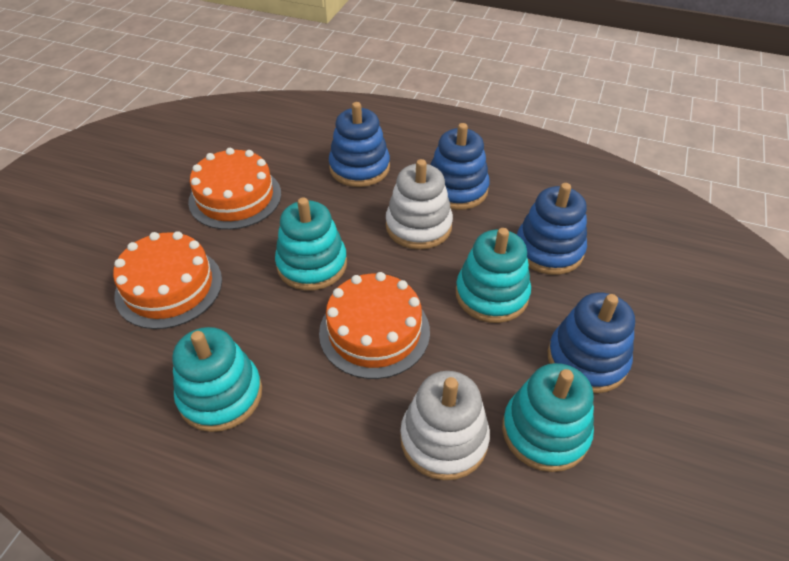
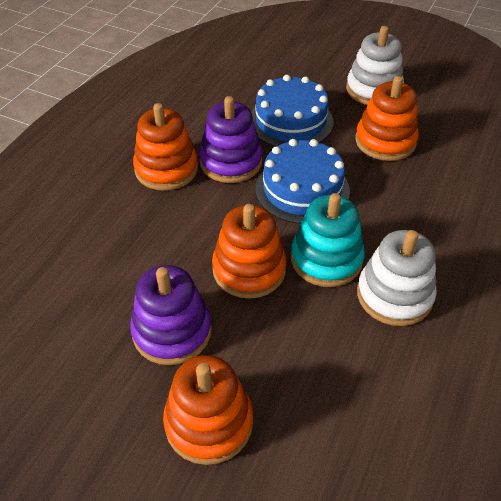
blue cake: none = 0 -> [251,75,334,147] [255,139,350,224] = 2
blue stacking toy: [329,102,390,187] [430,123,490,210] [517,183,587,275] [548,293,635,393] = 4 -> none = 0
orange cake: [113,231,222,329] [188,148,281,230] [319,272,430,379] = 3 -> none = 0
orange stacking toy: none = 0 -> [133,103,198,191] [163,355,253,465] [212,204,286,299] [355,76,419,161] = 4
purple stacking toy: none = 0 -> [130,265,212,365] [199,96,263,183] = 2
turquoise stacking toy: [172,327,262,432] [275,197,347,291] [456,228,531,323] [502,363,594,472] = 4 -> [291,193,365,287] = 1

